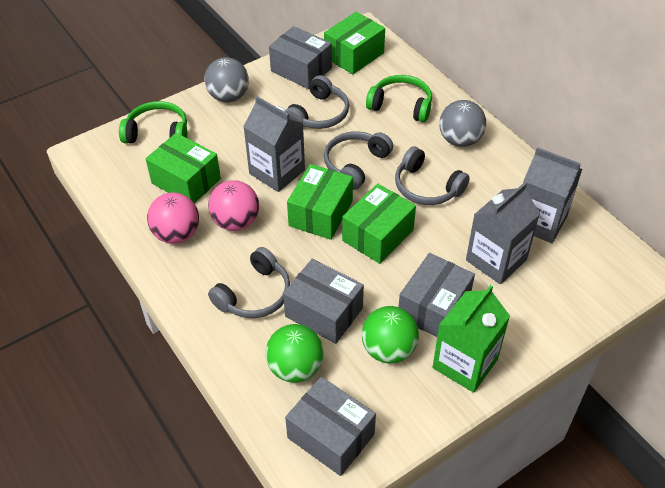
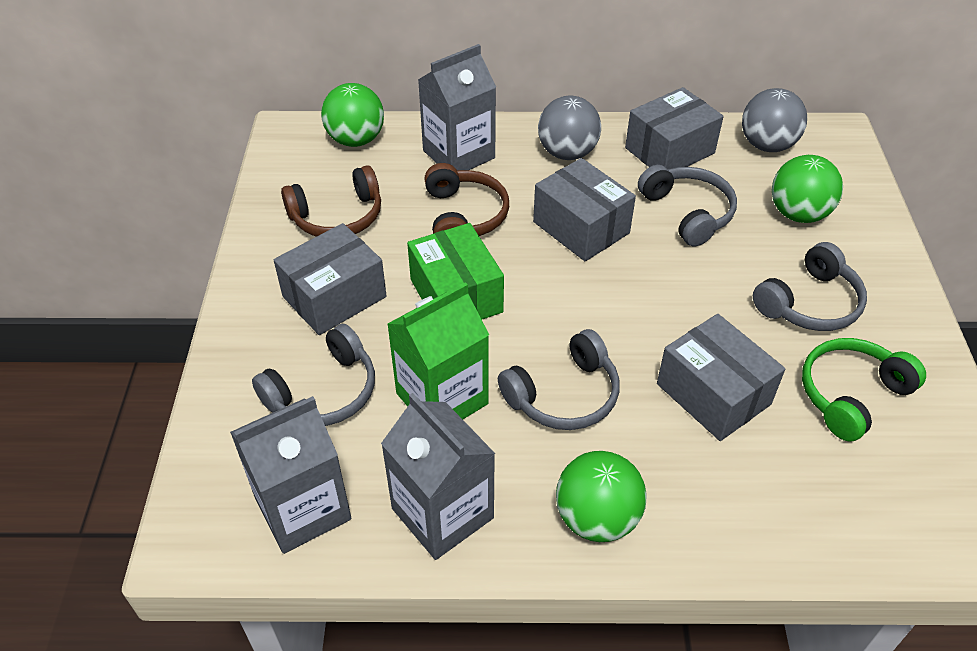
brown headphones: none = 0 -> [281,165,381,237] [425,163,509,236] = 2
green ball: [266,324,324,383] [362,306,419,364] = 2 -> [321,83,384,147] [556,451,647,542] [772,155,843,223] = 3
green box: [146,133,221,203] [287,164,353,240] [324,12,385,74] [342,184,416,264] = 4 -> [407,223,504,319] = 1
green headphones: [119,101,187,144] [366,75,432,122] = 2 -> [802,338,926,441] = 1
pink ball: [147,192,199,244] [208,180,259,231] = 2 -> none = 0

